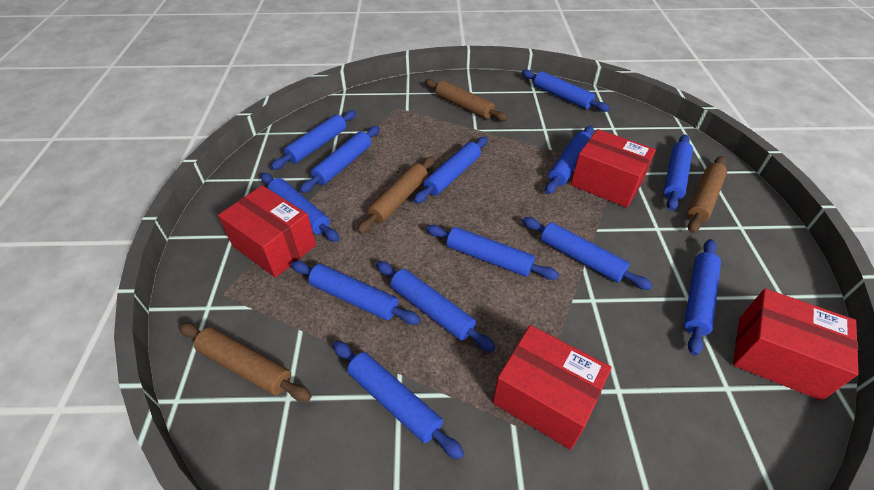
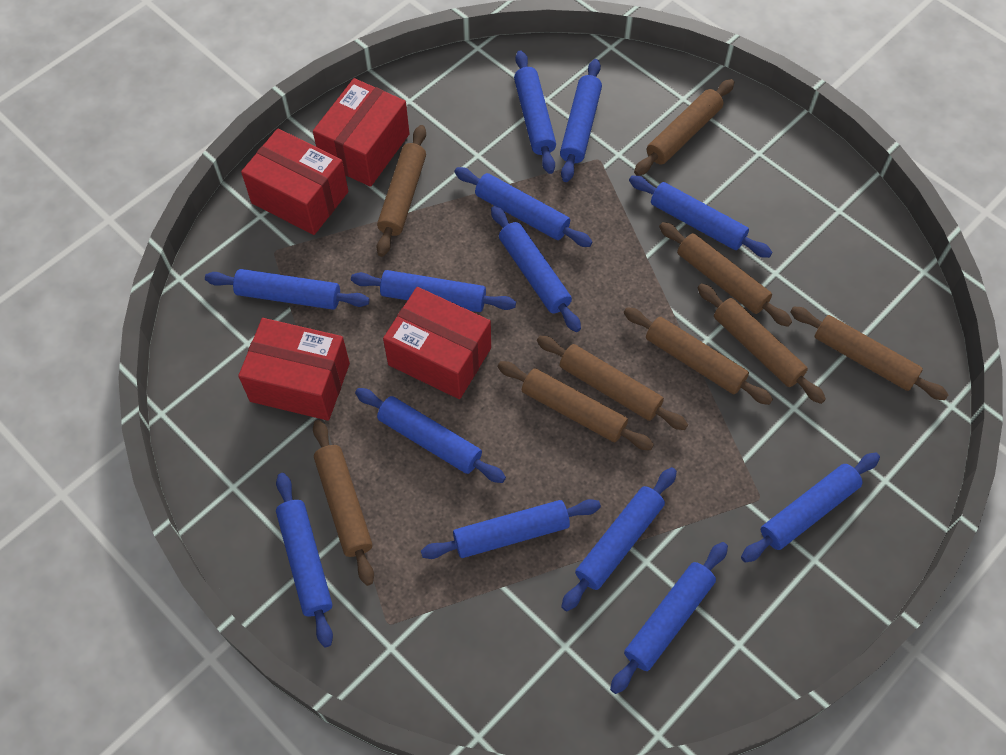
brown rolling pin: [178,323,311,402] [357,156,435,234] [425,79,508,121] [687,156,727,233] = 4 -> [313,420,374,586] [376,125,426,257] [498,361,654,450] [537,336,688,430] [624,307,773,405] [634,79,734,176] [659,222,792,327] [698,284,826,404] [790,307,948,400] = 9

